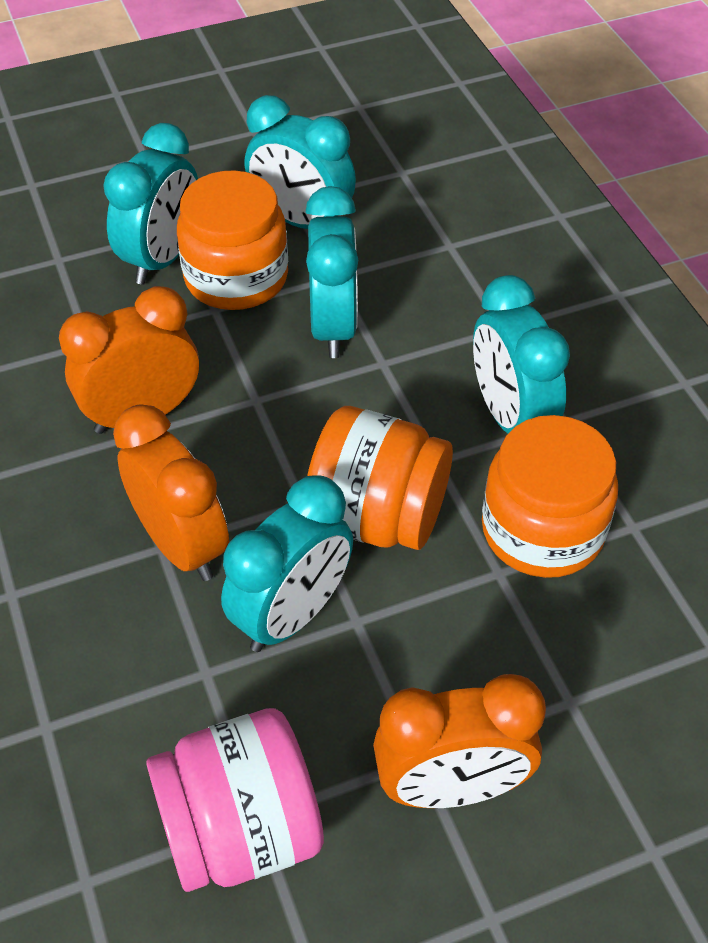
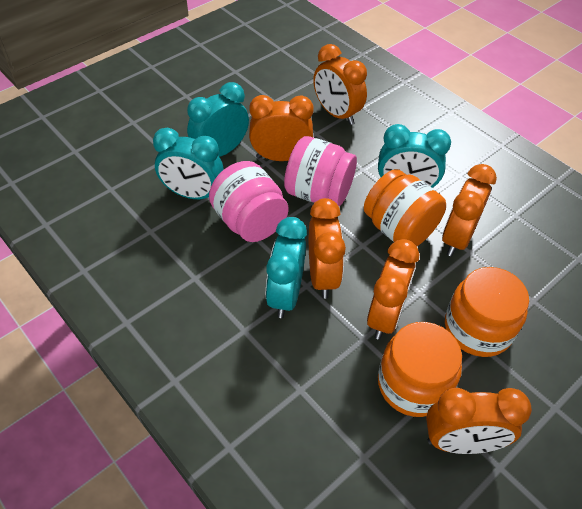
orange clock: [59,286,199,434] [113,404,229,581] [373,674,546,808] = 3 -> [249,95,314,161] [309,198,346,299] [313,44,367,125] [367,239,420,340] [426,388,532,454] [442,164,497,257] = 6
pink jar: [146,708,324,892] = 1 -> [209,161,288,242] [284,136,357,206] = 2
turquoise clock: [103,123,198,285] [221,475,353,652] [245,95,356,229] [305,186,358,358] [473,275,570,433] = 5 -> [153,128,224,199] [187,82,249,157] [266,217,307,318] [378,124,451,188] = 4

